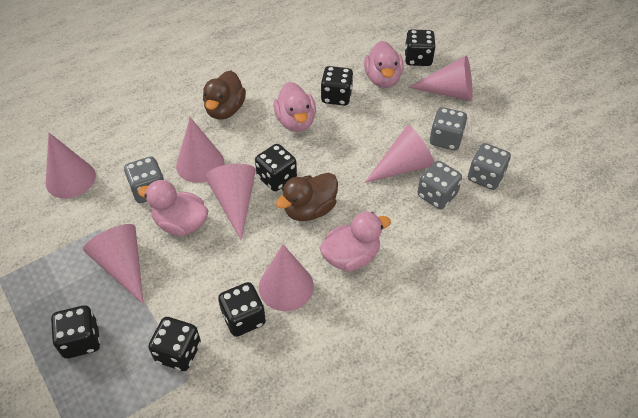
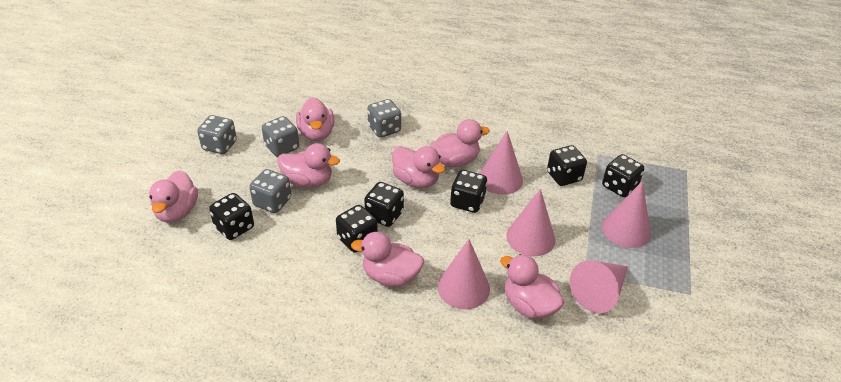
brown duck: [203,70,246,119] [276,173,338,221] = 2 -> none = 0
pink cone: [46,133,96,199] [83,224,144,304] [176,117,224,183] [205,164,256,240] [259,244,314,311] [364,125,434,183] [408,56,472,101] = 7 -> [438,239,490,309] [479,131,523,195] [506,189,555,256] [570,260,628,313] [602,181,651,248] = 5
pink duck: [138,180,208,236] [273,82,316,132] [320,212,391,272] [364,41,404,88] = 4 -> [149,170,198,223] [277,143,340,188] [296,97,334,141] [351,232,424,287] [392,146,446,188] [430,119,490,167] [500,254,565,319] = 7

